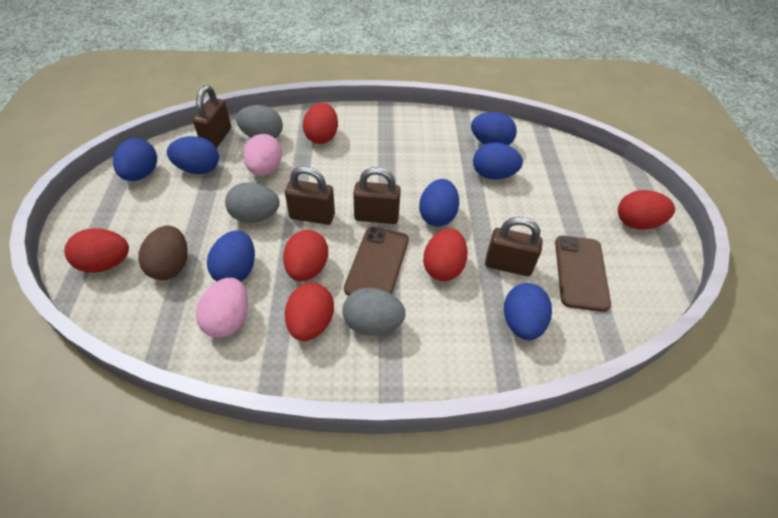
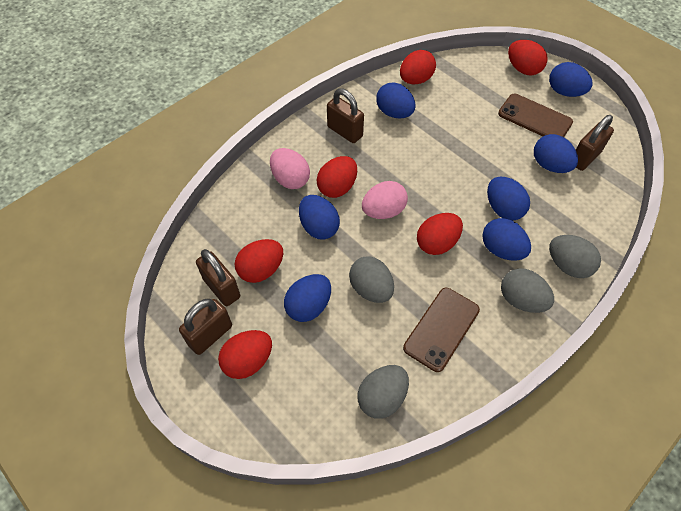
brown egg: [138,226,188,280] = 1 -> none = 0
grey egg: [225,183,280,223] [236,105,283,138] [342,288,406,335] = 3 -> [349,256,394,303] [357,365,409,419] [501,268,554,313] [549,235,601,278] = 4

